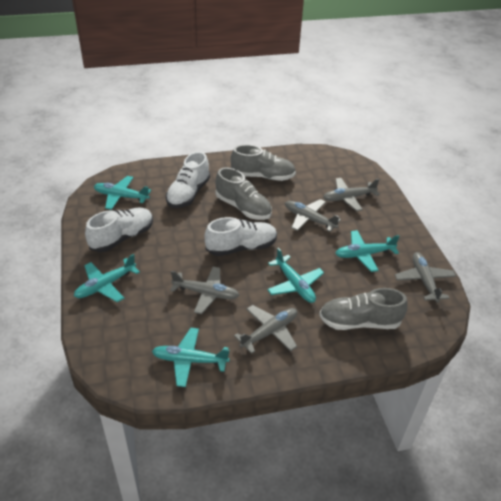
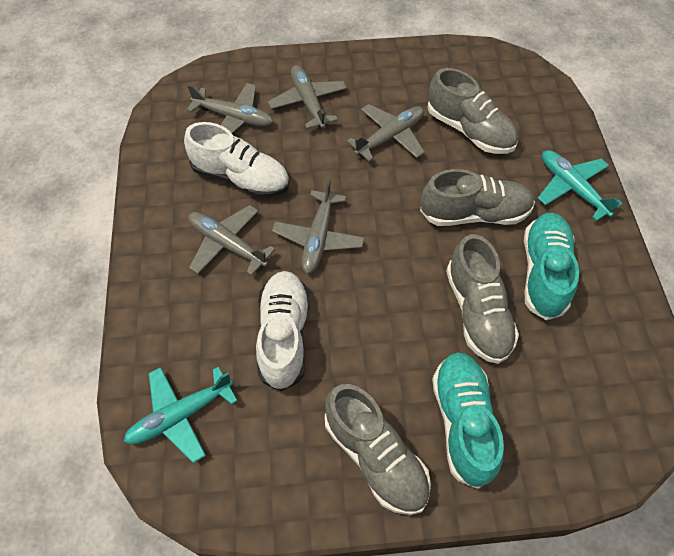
grey shoe: [215,167,272,220] [231,145,296,181] [319,288,408,330] = 3 -> [325,384,431,515] [420,169,535,226] [427,68,518,154] [446,234,519,364] = 4
turquoise plane: [74,254,140,302] [94,176,151,210] [152,328,230,387] [267,248,324,303] [335,230,399,272] = 5 -> [124,367,238,463] [538,150,623,221] = 2
turquoise shoe: none = 0 -> [432,352,504,489] [524,213,579,320] = 2
white shoe: [85,207,153,252] [166,151,210,208] [205,217,277,256] = 3 -> [184,122,290,198] [256,271,310,391] = 2

